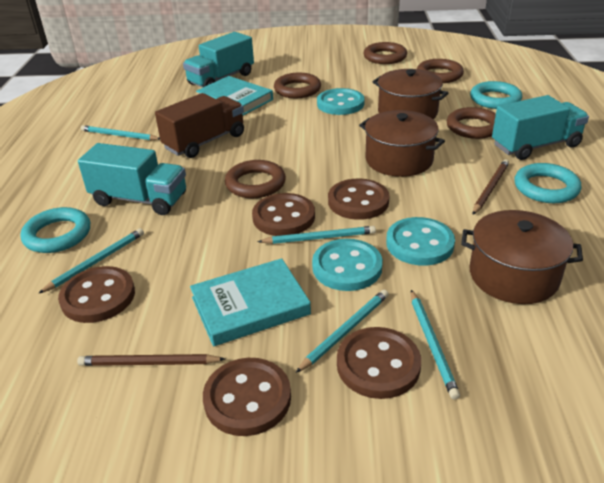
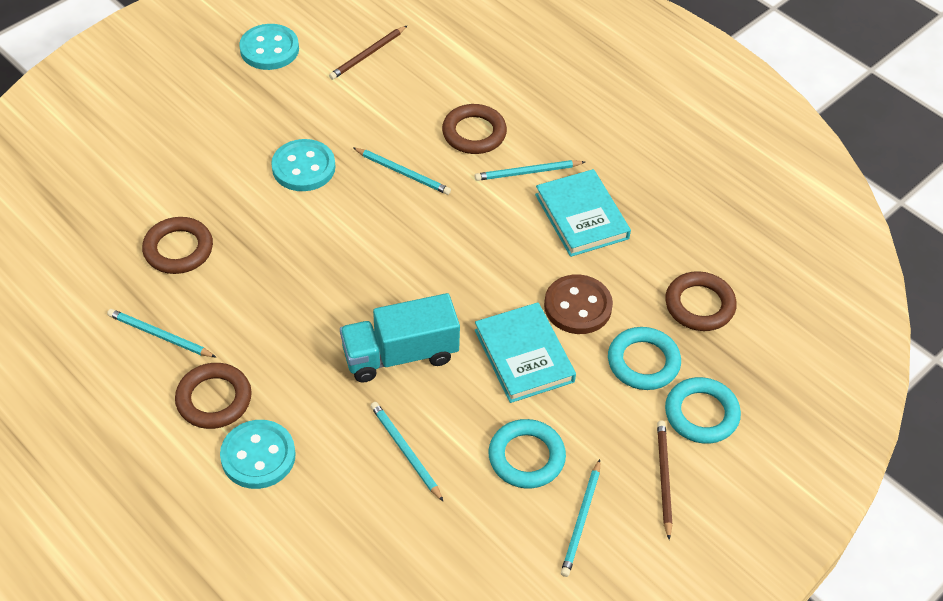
brown button: [58,266,135,323] [203,358,291,436] [252,193,315,236] [328,179,389,220] [337,327,421,399] = 5 -> [544,274,613,334] = 1
brown pot: [359,110,445,177] [373,69,448,119] [461,210,583,304] = 3 -> none = 0
brown ring: [225,160,286,198] [274,73,321,98] [364,42,407,64] [417,59,464,83] [447,107,496,139] = 5 -> [142,217,213,274] [175,363,252,429] [442,104,507,154] [665,271,737,331] = 4
brown truck: [155,93,244,158] = 1 -> none = 0
turquoise truck: [78,143,186,215] [183,32,254,87] [492,95,589,160] = 3 -> [340,293,460,383] = 1

